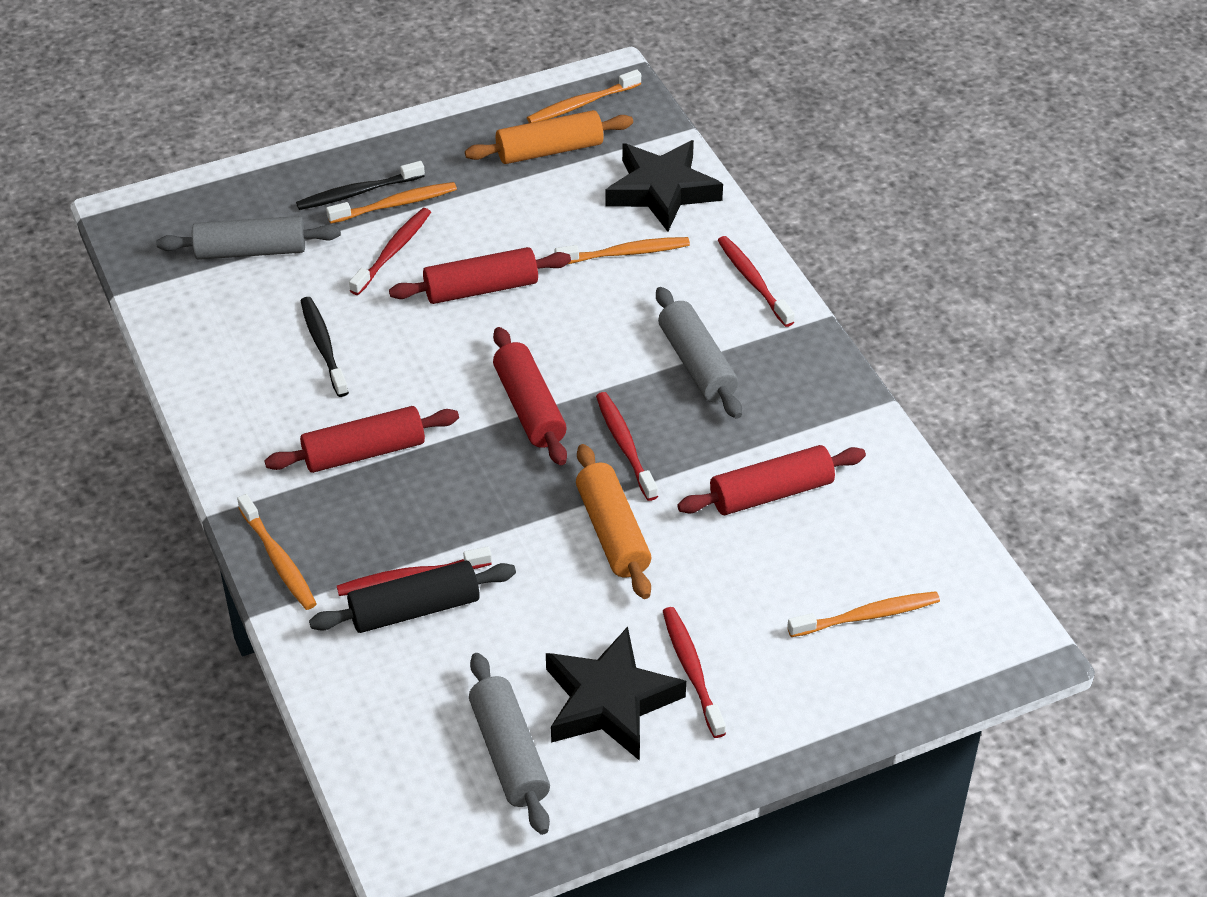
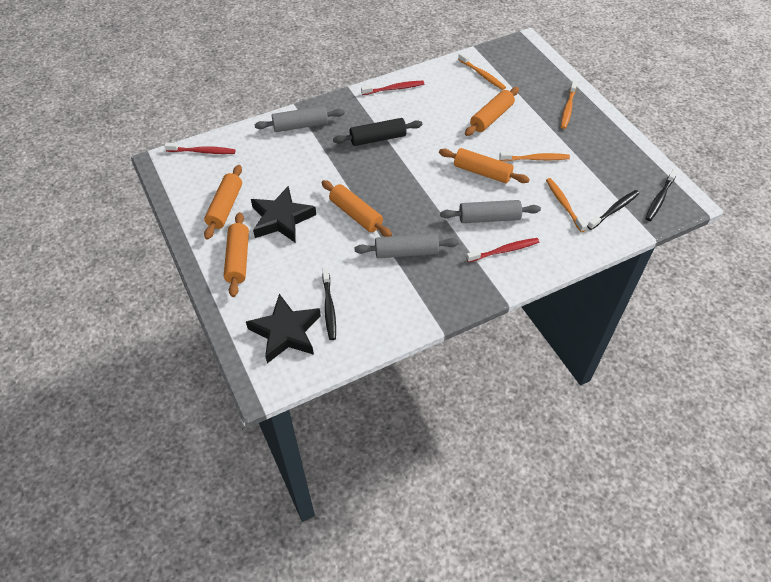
black toothbrush: [296,161,425,210] [301,297,349,397] = 2 -> [322,268,336,340] [587,190,639,230] [645,169,678,221] = 3
orange rolling pin: [465,110,633,164] [576,444,651,599] = 2 -> [204,165,242,240] [224,212,249,297] [321,180,392,237] [439,148,530,183] [465,87,519,136] = 5
orange toothbrush: [237,494,317,610] [326,182,457,224] [527,69,641,123] [554,237,690,264] [787,591,940,637] = 5 -> [458,53,506,90] [499,152,570,161] [546,178,587,232] [561,81,577,129] = 4
red rolling pin: [264,406,459,473] [389,247,571,304] [493,327,567,465] [677,445,866,515] = 4 -> none = 0
red toothbrush: [337,546,492,596] [349,208,431,295] [596,392,658,501] [663,607,726,738] [717,236,795,327] = 5 -> [164,143,235,154] [361,81,424,95] [466,238,539,262] = 3

